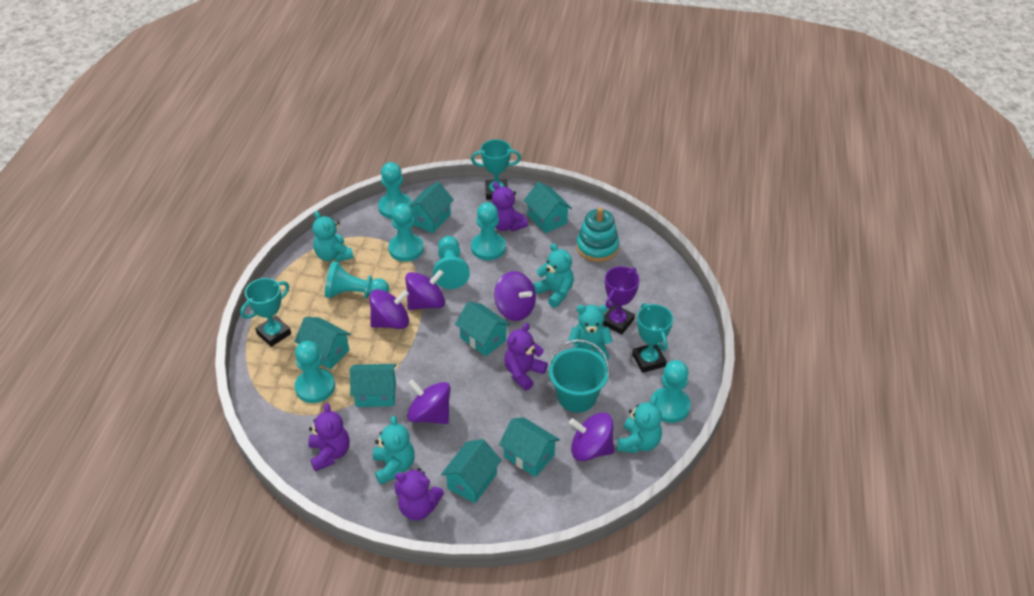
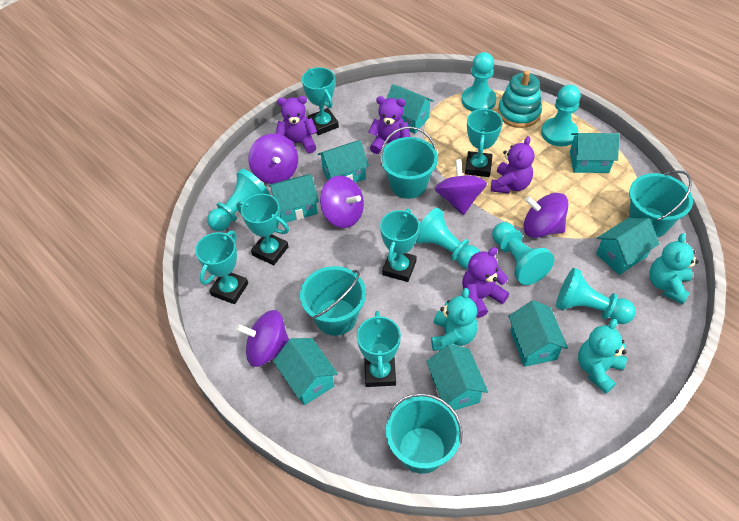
purple trophy: [602,266,640,335] = 1 -> none = 0
turquoise bucket: [549,339,610,412] = 1 -> [300,266,366,336] [380,126,438,199] [386,393,463,474] [629,170,693,238] = 4
turquoise house: [294,317,351,370] [350,364,396,407] [409,182,454,233] [441,439,502,503] [455,301,510,357] [499,417,560,477] [524,182,572,233] = 7 -> [269,174,319,223] [273,338,338,405] [318,140,369,183] [386,84,434,134] [426,344,488,411] [508,300,568,367] [570,133,620,173] [596,218,659,275] = 8
turquoise pawn: [295,341,335,403] [325,261,389,298] [378,162,412,219] [388,203,424,262] [433,236,470,289] [471,202,506,260] [650,360,691,423] = 7 -> [207,169,270,231] [416,208,480,269] [461,52,496,112] [492,222,554,285] [541,85,581,146] [556,268,636,324] = 6
turquoise teddy bear: [313,211,354,262] [373,416,415,485] [533,243,574,308] [568,305,613,362] [617,396,662,453] = 5 -> [431,288,477,351] [578,319,627,394] [649,233,699,304] = 3
turquoise trophy: [240,278,291,347] [471,139,521,200] [632,303,673,373] = 3 -> [195,231,248,304] [236,194,289,265] [302,67,339,135] [357,311,401,387] [380,208,420,282] [465,108,503,177] = 6

